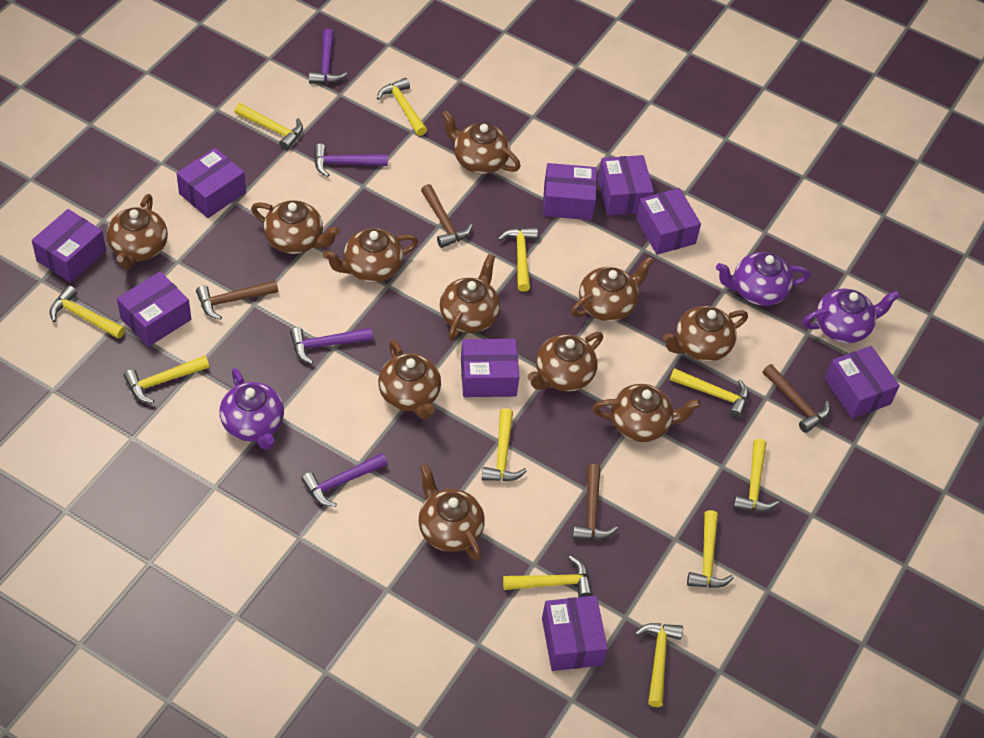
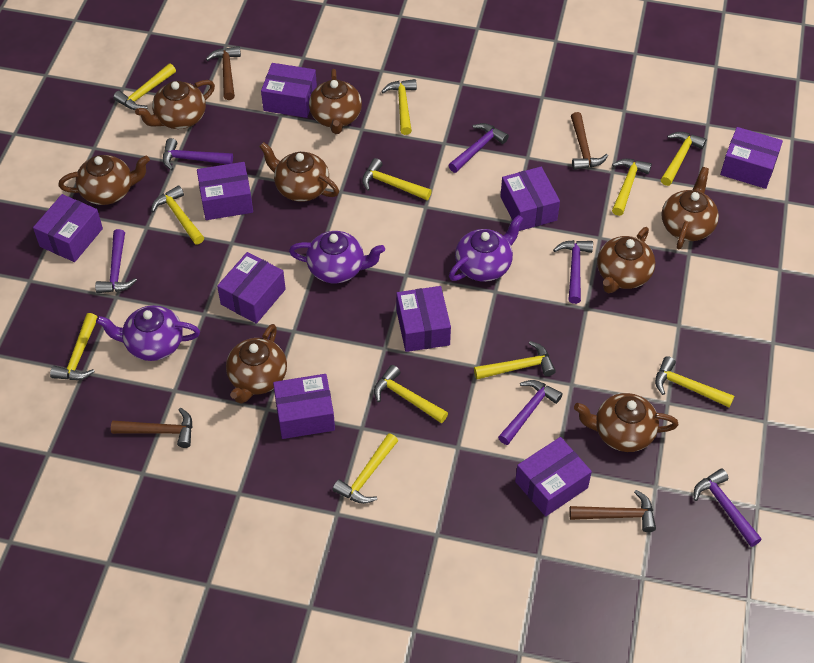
brown teapot: [107,194,168,270] [251,200,340,254] [323,228,418,283] [378,340,441,420] [419,464,485,561] [440,254,500,341] [441,110,521,174] [528,332,603,391] [571,256,654,321] [592,384,701,442] [663,306,748,362] = 11 -> [58,155,150,205] [135,80,215,129] [226,324,287,404] [259,142,339,202] [309,69,362,134] [574,393,678,452] [597,227,655,293] [662,167,719,249] = 8
purple hammer: [290,327,373,364] [301,453,388,507] [309,29,347,84] [314,144,388,177] = 4 -> [95,229,137,293] [163,138,233,170] [448,123,509,173] [498,380,563,445] [553,240,593,304] [694,468,762,547] = 6

